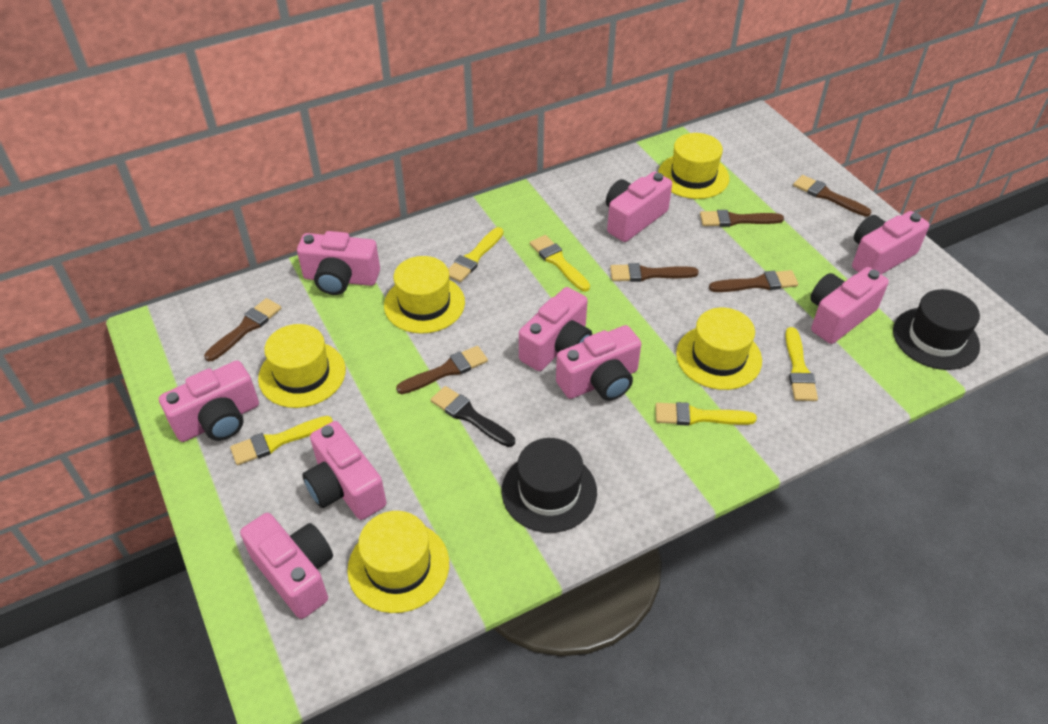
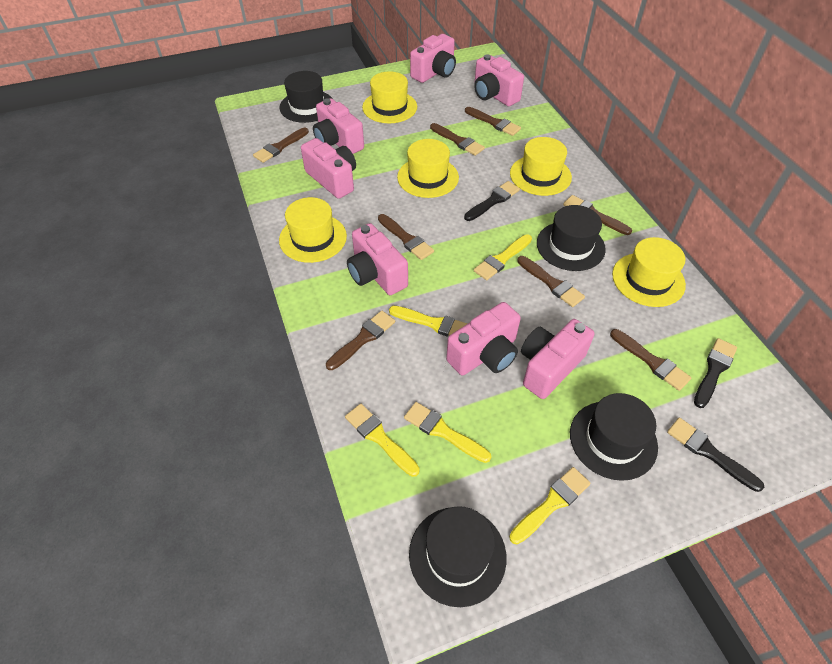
black brush: [431,386,515,447] = 1 -> [464,181,520,221] [667,418,764,492] [694,338,737,408] = 3
black hat: [502,438,597,533] [893,289,980,370] = 2 -> [280,71,333,123] [409,506,506,607] [537,205,606,271] [570,393,658,481] = 4
brown brush: [204,298,281,361] [396,346,488,394] [610,263,699,282] [700,210,784,227] [709,270,798,292] [793,175,871,217] = 6 -> [253,127,309,163] [326,311,395,370] [378,214,434,260] [430,123,485,156] [465,107,521,136] [517,256,585,307] [563,195,632,235] [610,329,691,391] = 8
pink camera: [159,360,259,442] [240,513,333,619] [297,231,380,295] [302,421,386,520] [519,287,592,371] [556,325,641,401] [606,171,672,242] [810,267,889,344] [852,211,929,274] = 9 -> [301,138,356,199] [313,98,364,154] [347,223,408,295] [410,34,456,83] [446,302,521,375] [474,54,524,106] [521,319,595,399] = 7

